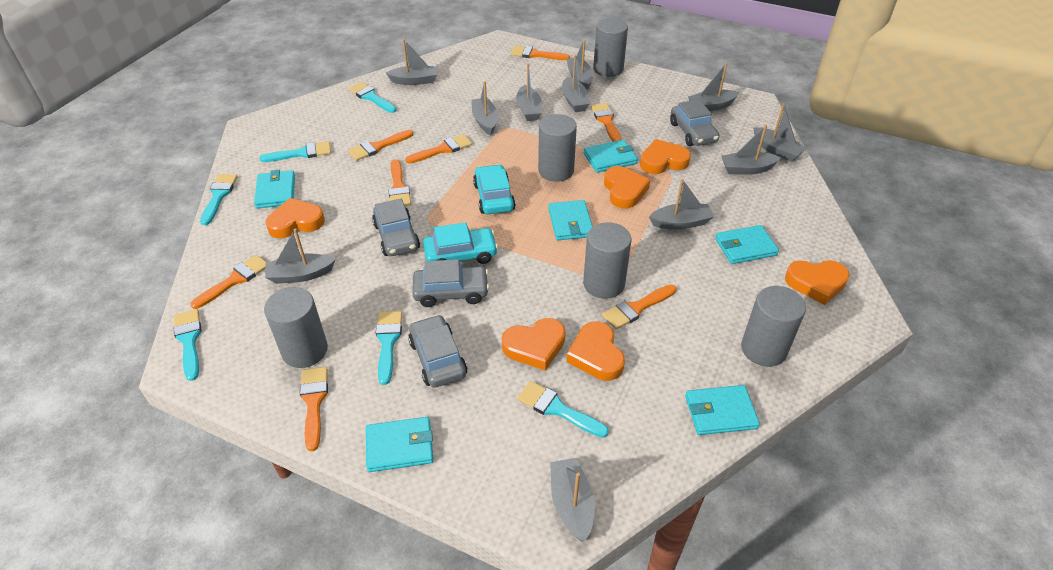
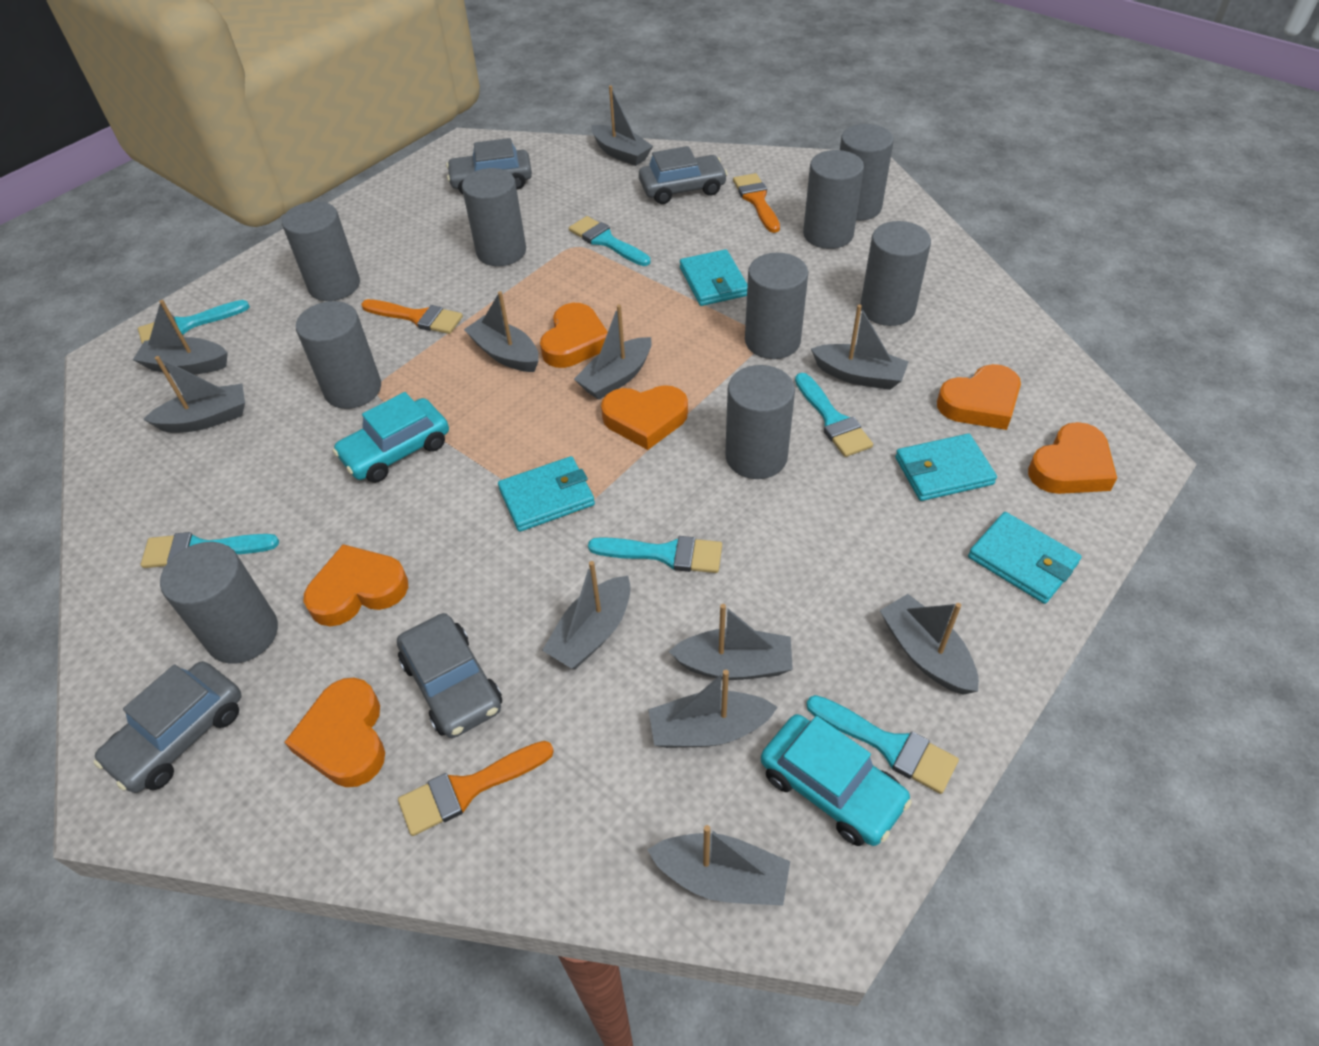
grey cylinder: [264,287,328,368] [538,114,577,182] [583,222,631,299] [593,18,628,77] [741,286,806,367] = 5 -> [160,542,278,664] [282,201,360,301] [296,301,381,409] [462,168,526,266] [725,365,795,479] [745,253,808,359] [803,150,864,249] [840,124,894,221] [861,221,931,326] = 9
orange brush: [190,255,267,309] [300,367,328,451] [348,130,413,161] [388,159,411,206] [405,134,472,164] [511,46,570,60] [591,103,622,142] [602,284,676,330] = 8 -> [361,299,463,334] [398,741,554,836] [733,173,780,233] = 3
turquoise wallet: [254,170,295,209] [366,417,433,472] [548,200,593,240] [584,140,638,173] [685,385,760,435] [715,225,779,264] = 6 -> [498,456,595,532] [680,249,748,306] [895,434,997,501] [968,512,1082,604] = 4

